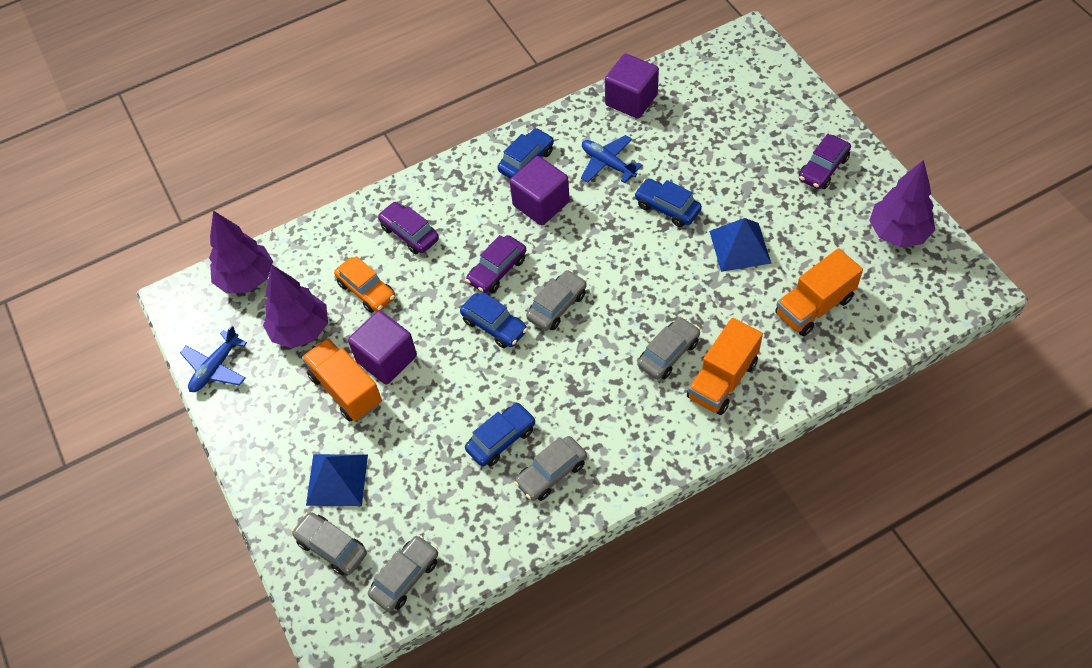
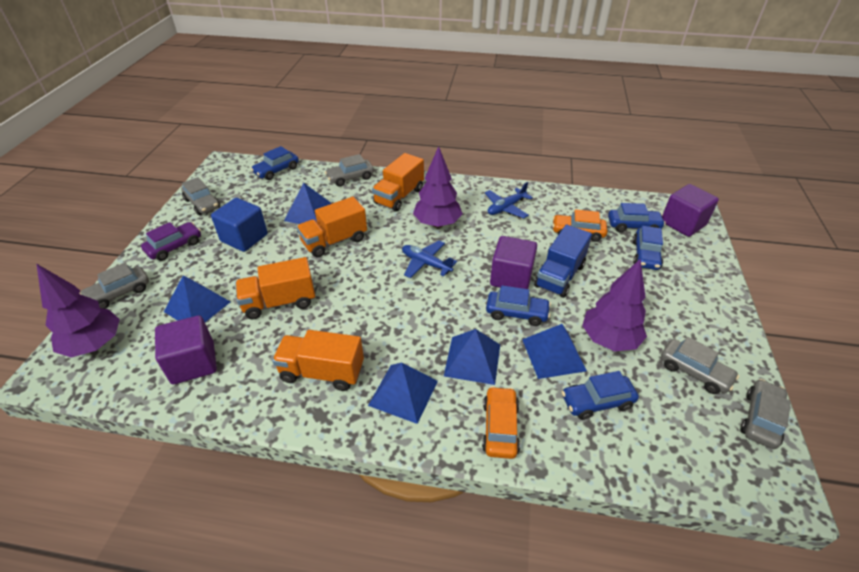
blue car: [460,292,528,348] [465,402,536,466] [498,128,554,179] [634,178,702,227] = 4 -> [251,146,299,180] [486,285,551,326] [562,371,639,420] [608,203,666,232] [632,226,663,270] = 5
blue cube: none = 0 -> [211,198,268,252] = 1
blue pyramid: [306,454,368,506] [709,218,772,272] = 2 -> [164,275,230,322] [284,182,332,224] [368,363,438,424] [444,329,500,385] [522,324,587,379] = 5
blue truck: none = 0 -> [534,225,592,298] = 1
orange car: [334,256,395,313] = 1 -> [482,386,520,459] [553,209,607,242] = 2
orange truck: [302,338,382,422] [687,318,763,415] [775,248,863,336] = 3 -> [235,257,315,319] [272,330,364,391] [296,197,367,257] [372,153,424,212] = 4
purple car: [378,202,439,254] [466,235,526,293] [799,134,851,189] = 3 -> [141,222,201,261] = 1

